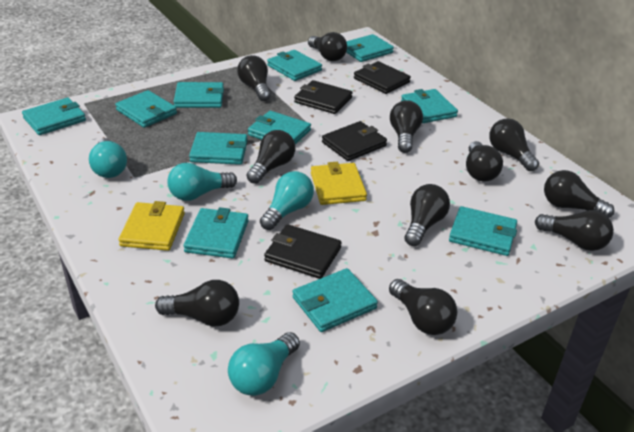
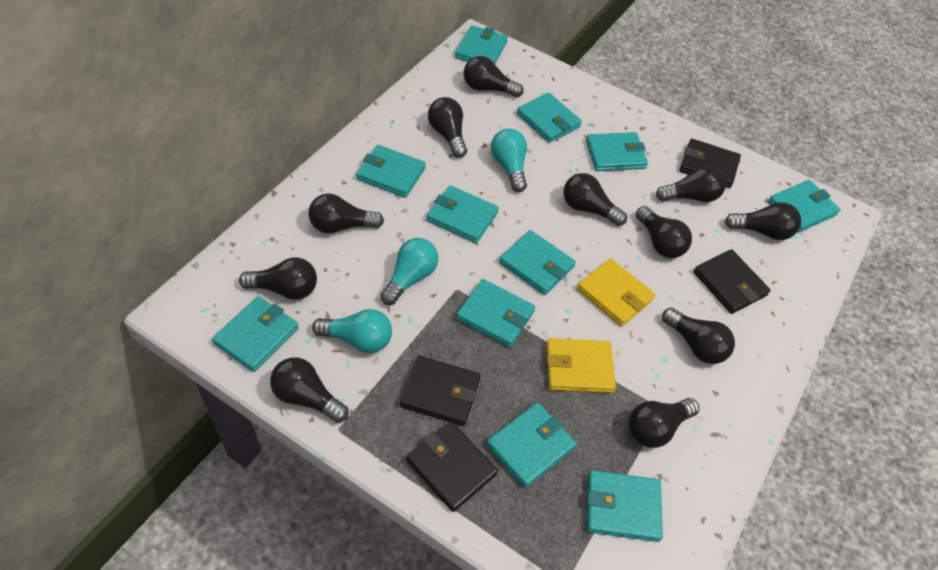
turquoise light bulb: [89,138,127,178] [167,163,237,201] [228,332,300,396] [260,171,314,230] = 4 -> [312,309,392,353] [380,238,438,305] [491,129,527,192] = 3

